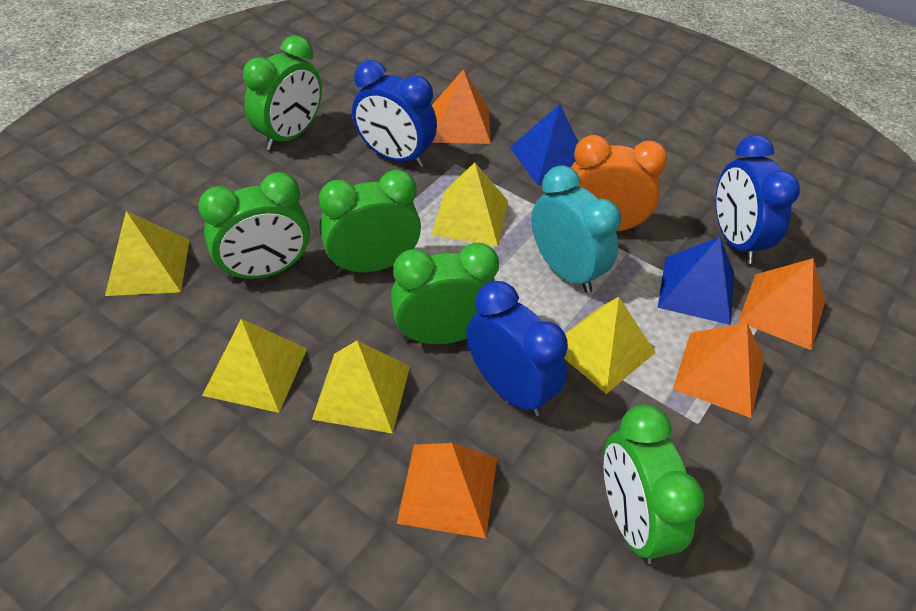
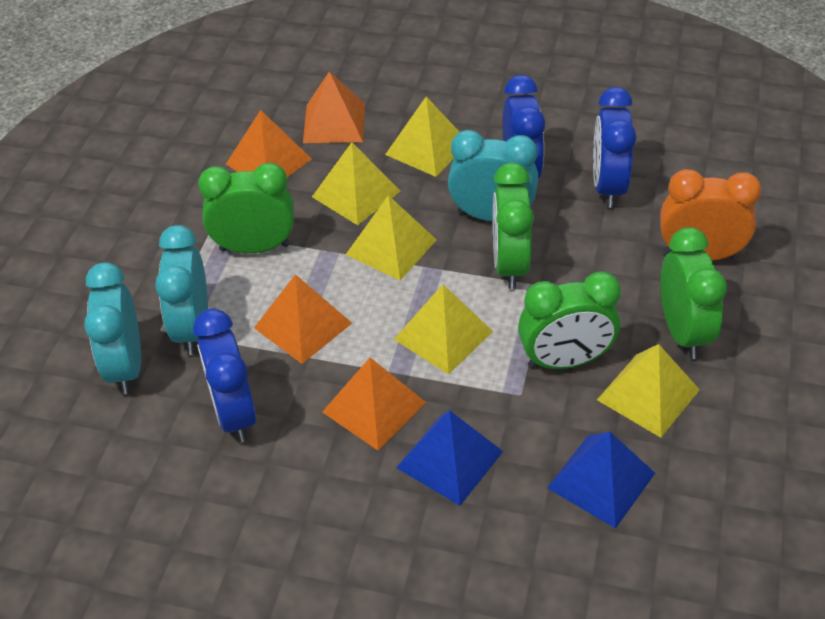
green clock: [198,172,310,281] [243,35,322,150] [319,169,421,273] [391,243,499,344] [604,405,704,564] = 5 -> [198,163,294,253] [493,163,534,289] [518,271,621,369] [660,227,727,359] = 4
turquoise clock: [531,165,621,293] = 1 -> [84,262,141,394] [155,225,208,355] [448,130,538,221] = 3

